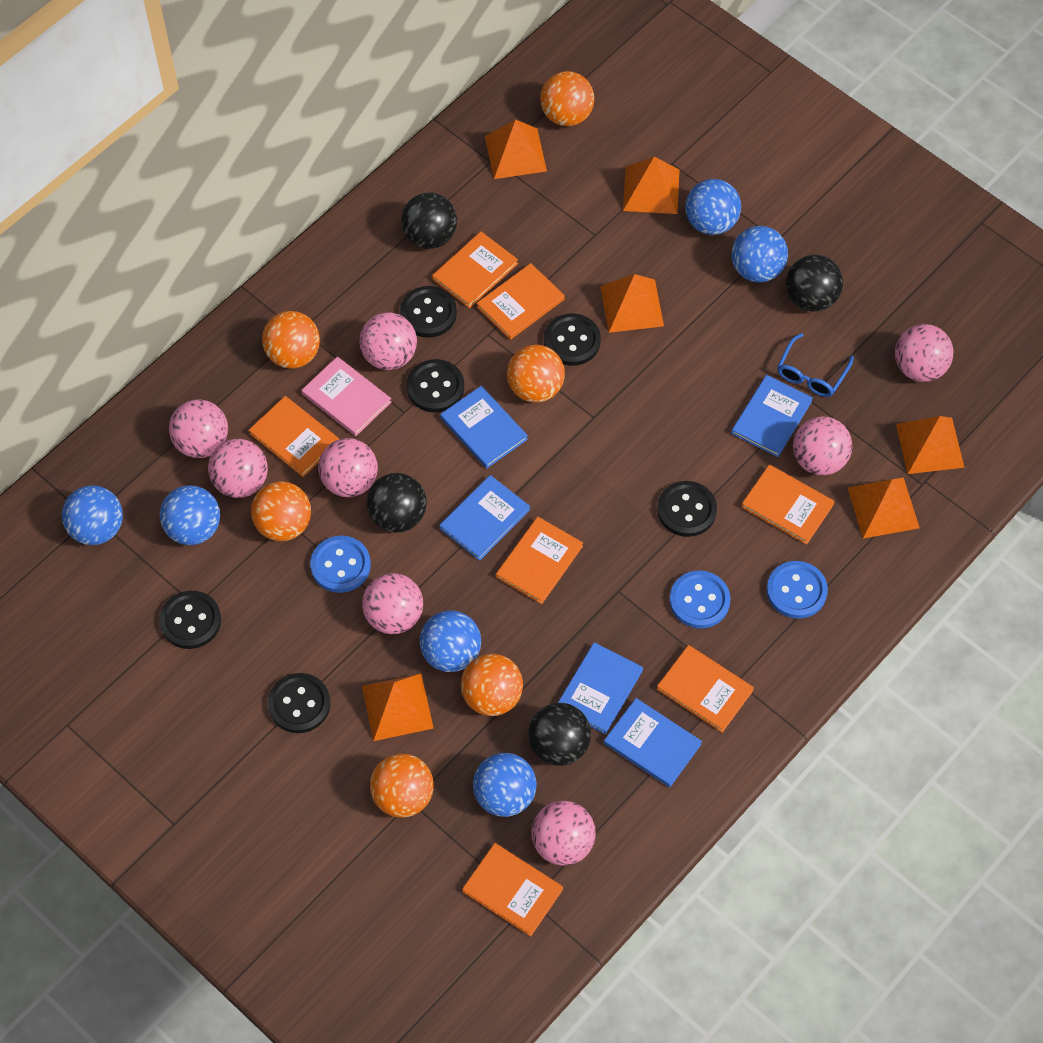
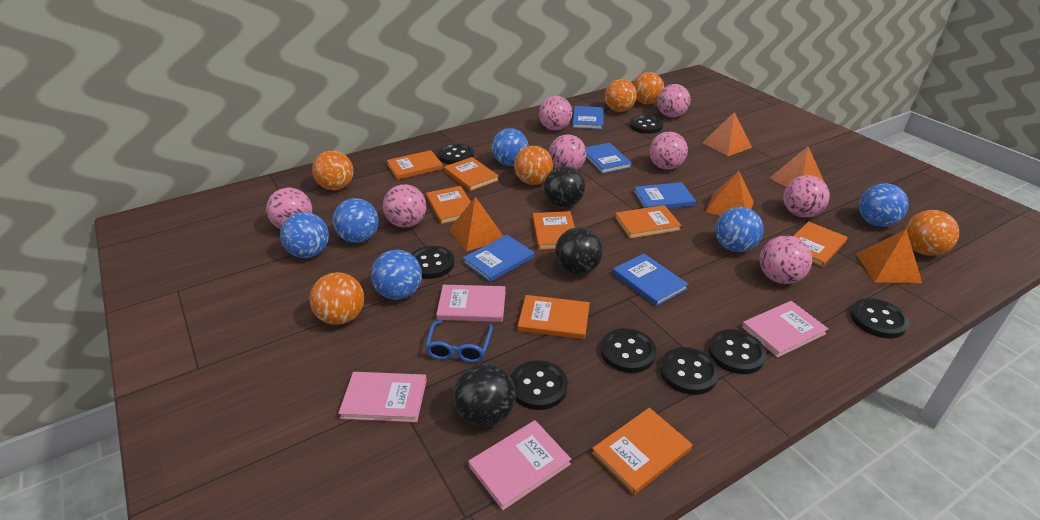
black ball: [367,473,427,533] [401,193,457,249] [528,703,591,766] [786,255,843,312] = 4 -> [453,363,516,427] [544,166,585,207] [555,227,603,275] = 3
black button: [159,591,221,649] [268,673,330,733] [400,286,457,338] [407,359,464,412] [544,313,601,366] [657,481,717,537] = 6 -> [411,246,455,279] [438,144,474,164] [511,360,568,410] [601,328,656,373] [630,115,664,134] [660,347,719,395] [708,329,767,374] [850,298,909,338] = 8
blue button: [310,536,371,593] [669,570,730,628] [767,561,828,619] = 3 -> none = 0
orange book: [249,396,339,477] [432,231,518,308] [462,843,563,937] [477,263,565,340] [496,517,583,604] [657,645,754,733] [741,464,835,545] = 7 -> [387,150,443,180] [426,186,471,224] [444,157,499,191] [518,295,590,339] [532,211,575,250] [592,408,692,495] [615,205,682,239] [793,221,848,267] = 8
orange pyramid: [362,673,434,741] [485,120,547,179] [600,274,664,333] [623,157,679,214] [848,478,920,538] [896,416,965,474] = 6 -> [449,197,503,252] [702,112,752,156] [705,171,754,216] [770,146,824,187] [856,229,922,283] = 5
pink book: [302,356,391,436] = 1 -> [338,372,427,422] [436,285,506,322] [468,420,571,510] [742,301,828,358] = 4

